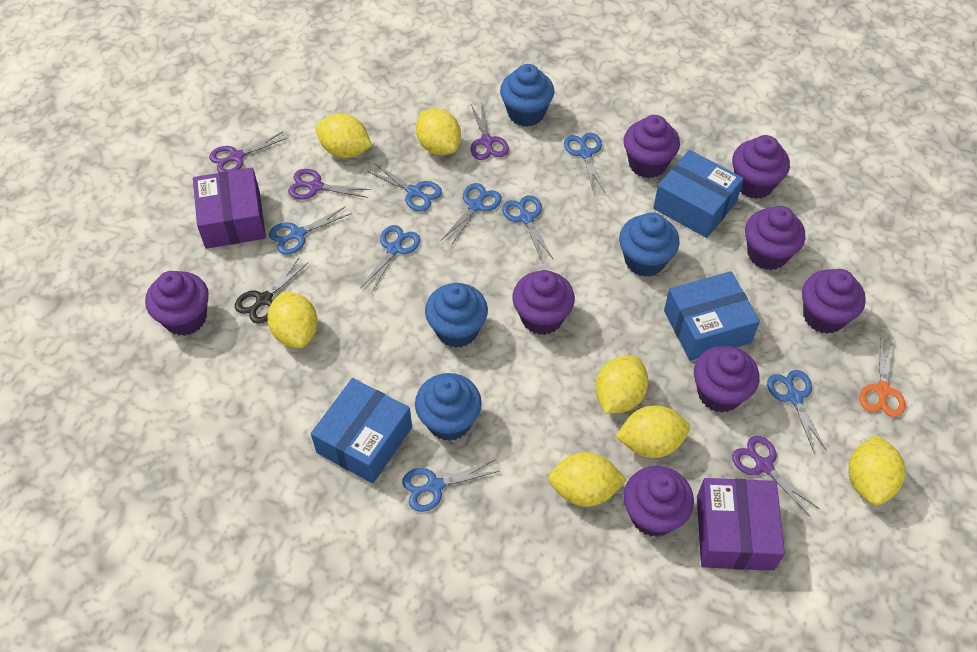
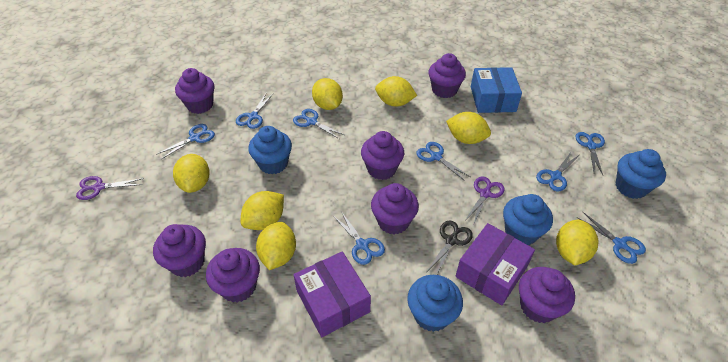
blue box: [311,378,412,484] [653,150,744,238] [664,271,760,361] = 3 -> [471,67,522,113] = 1
orange scissors: [860,337,906,417] = 1 -> none = 0
purple cupcake: [145,271,209,336] [512,270,575,335] [623,466,694,537] [624,115,680,178] [694,346,759,413] [732,135,790,199] [745,206,805,270] [802,269,866,334] = 8 -> [153,224,206,277] [175,68,214,114] [206,248,260,302] [361,131,404,180] [371,183,419,234] [428,53,466,98] [519,267,575,323] = 7
purple scissors: [209,132,287,173] [288,169,371,199] [470,104,509,160] [732,436,820,517] = 4 -> [76,176,144,200] [464,176,505,226] = 2

